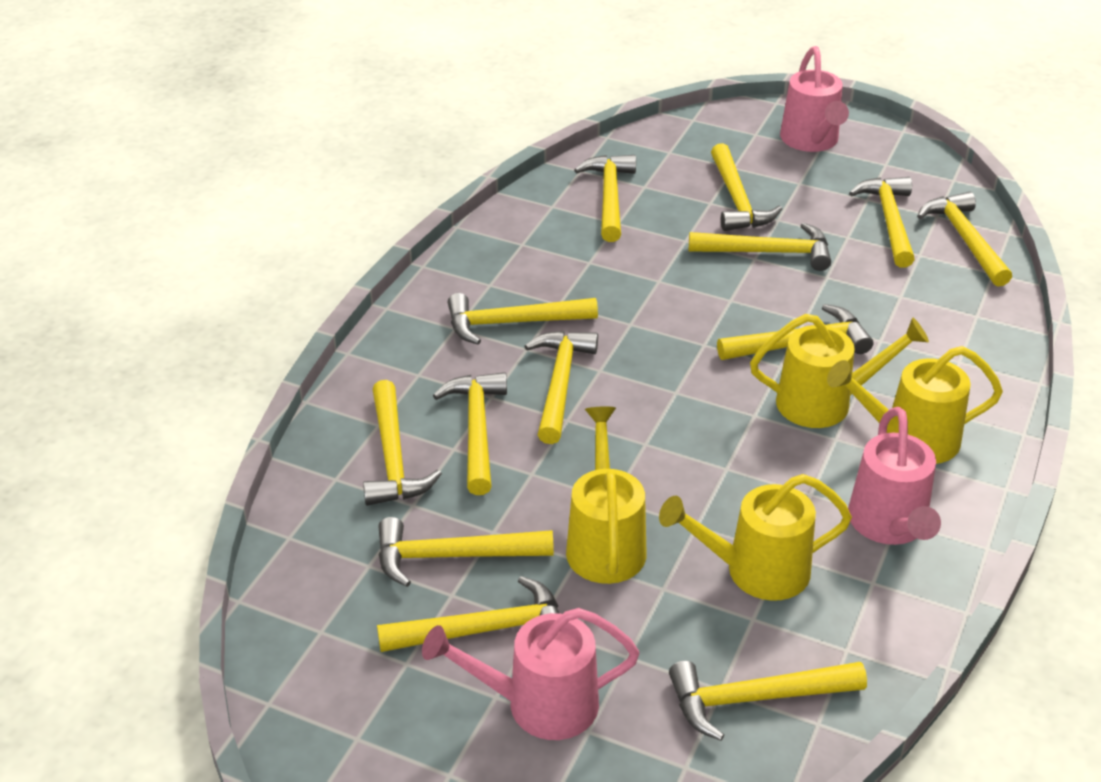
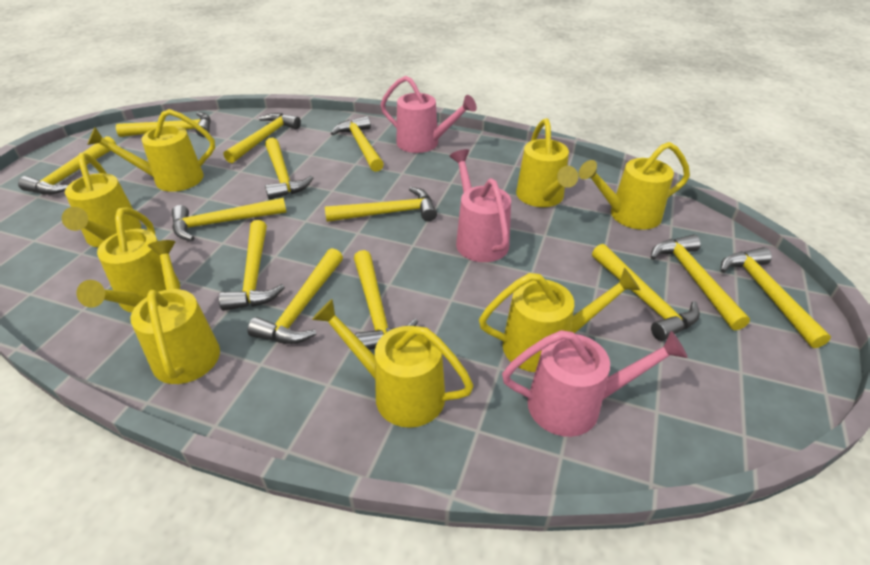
yellow watering can: [566,406,647,584] [659,474,852,601] [750,314,929,428] [827,346,1003,464] = 4 -> [62,153,141,248] [76,207,180,313] [87,109,215,192] [130,240,220,384] [312,299,473,428] [479,268,640,372] [516,118,578,207] [579,142,690,230] = 8

